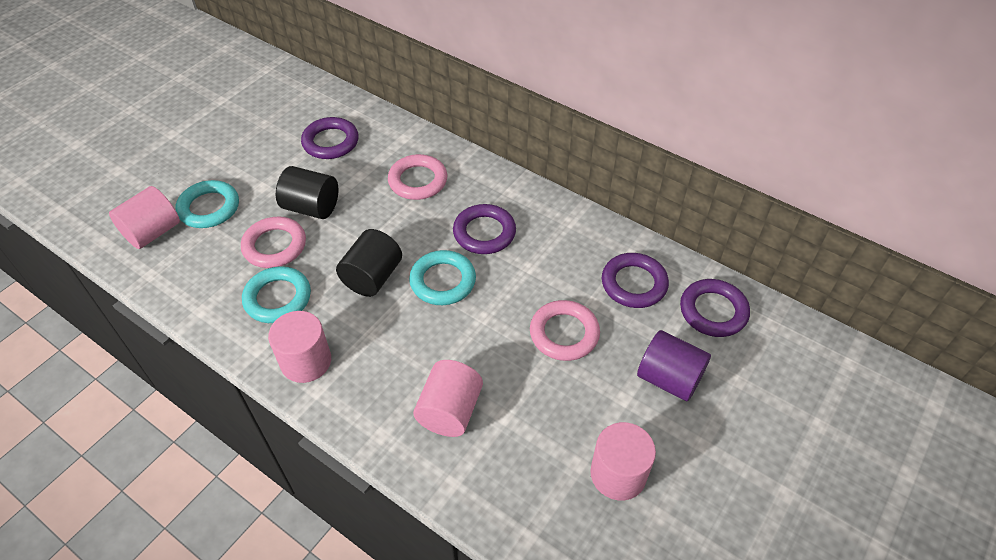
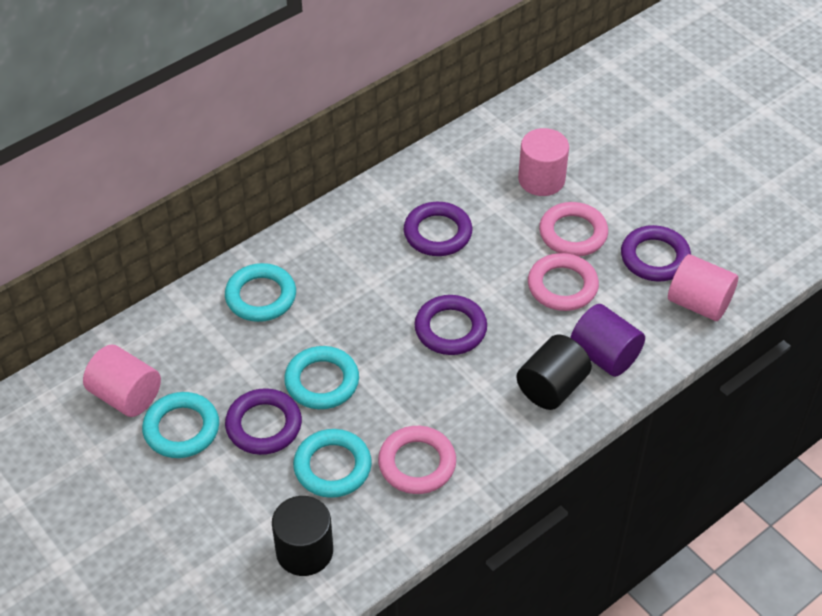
pink cylinder: [109,186,180,249] [268,311,331,383] [413,360,483,437] [590,422,656,500] = 4 -> [83,344,161,417] [518,128,569,196] [668,254,738,321] = 3
turquoise ring: [176,180,239,228] [242,266,311,323] [409,250,476,305] = 3 -> [142,392,219,458] [225,263,296,322] [284,346,359,409] [293,429,372,498] = 4

